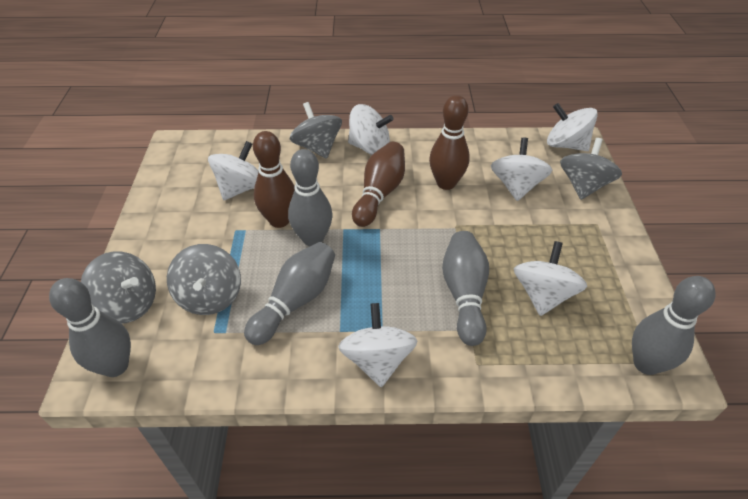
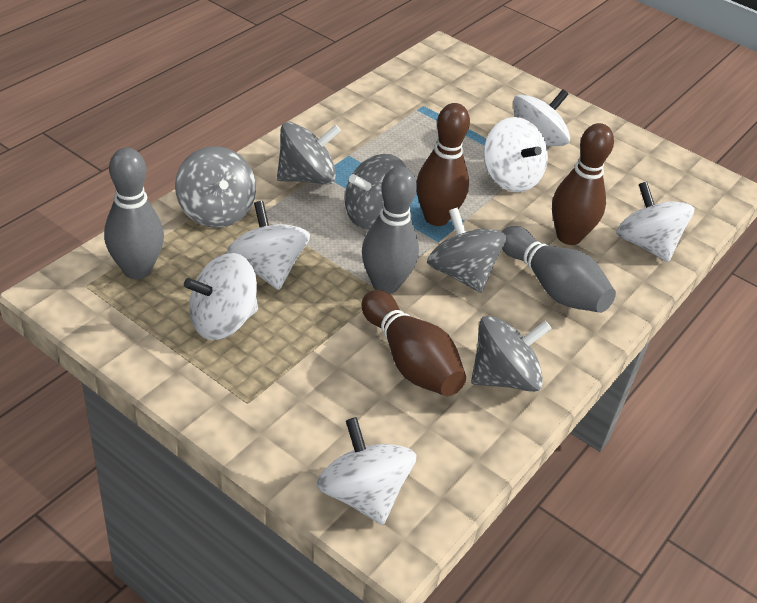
grey bowling pin: [49,278,131,377] [244,242,335,345] [288,149,332,246] [442,231,489,346] [632,276,716,375] = 5 -> [104,148,164,279] [362,166,419,294] [502,226,616,313] = 3
grey spinning top: [81,251,156,324] [167,244,241,315] [290,102,342,159] [560,138,622,200] = 4 -> [175,146,256,228] [277,122,341,185] [345,154,407,230] [427,207,507,293] [471,316,552,392] = 5

